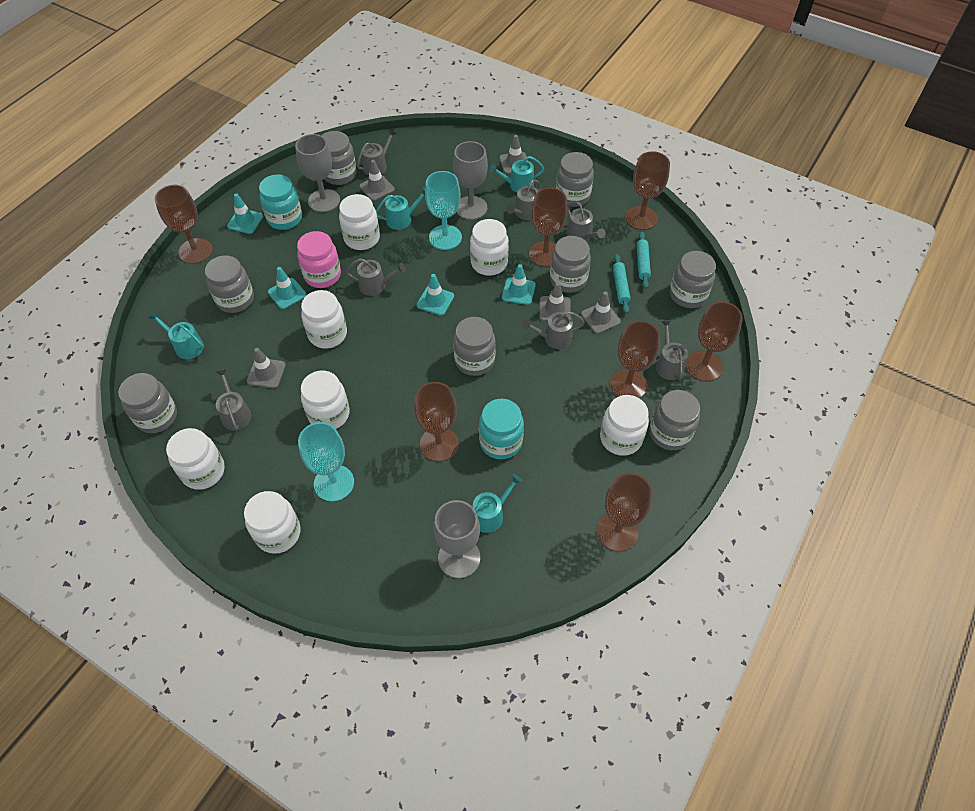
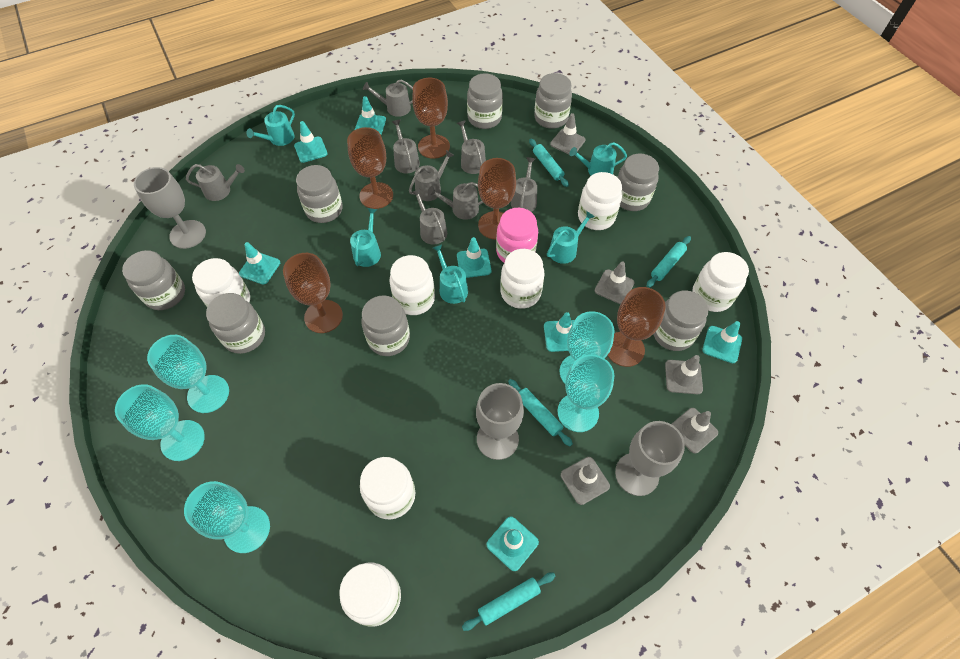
brown goblet: [155,185,213,264] [414,382,459,462] [529,188,568,267] [597,473,653,552] [610,321,660,398] [625,151,670,230] [686,301,743,382] = 7 -> [283,253,343,333] [347,127,393,209] [412,78,450,159] [478,158,516,239] [607,287,666,367] = 5
grey watering can: [216,369,252,431] [346,258,406,296] [357,129,397,175] [506,179,541,220] [522,311,585,349] [567,202,606,242] [656,320,688,380] = 7 -> [186,164,245,201] [363,79,413,117] [392,120,420,173] [409,150,454,201] [411,189,447,245] [428,182,484,220] [457,120,486,174] [511,157,537,212] = 8
turquoise goblet: [298,422,354,502] [425,171,462,250] = 2 -> [115,384,205,461] [147,335,229,413] [184,481,270,553] [558,354,614,432] [559,311,614,383] = 5
turquoise jar: [259,174,302,230] [479,399,524,459] = 2 -> none = 0
turquoise rolling pin: [613,254,630,314] [636,232,651,289] = 2 -> [462,572,555,631] [508,379,573,446] [529,138,569,187] [647,236,691,288] = 4
turquoise traffic cone: [227,193,263,234] [268,267,307,309] [417,274,454,316] [502,264,536,305] = 4 -> [239,242,280,284] [294,121,327,163] [355,96,386,134] [457,237,491,278] [487,516,539,571] [544,312,575,352] [702,321,742,363] = 7
turquoise watering can: [149,311,204,359] [376,187,425,230] [473,474,522,533] [489,156,544,192] = 4 -> [247,105,295,146] [350,208,381,267] [433,244,468,304] [547,211,595,264] [569,142,627,176] = 5

